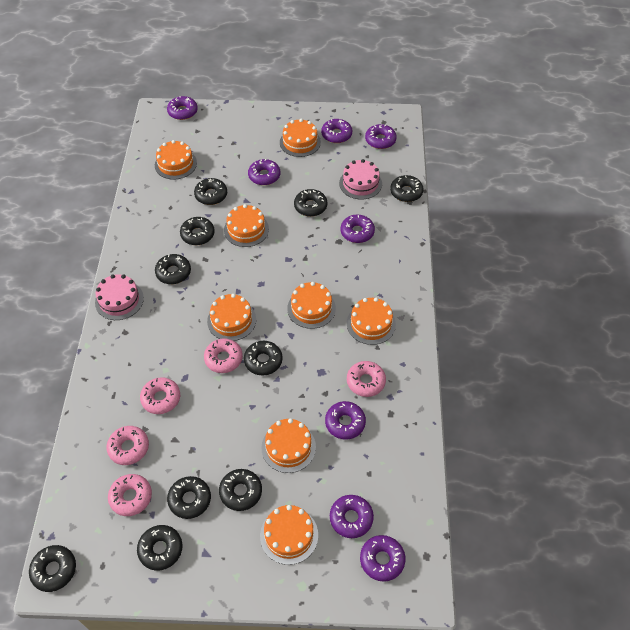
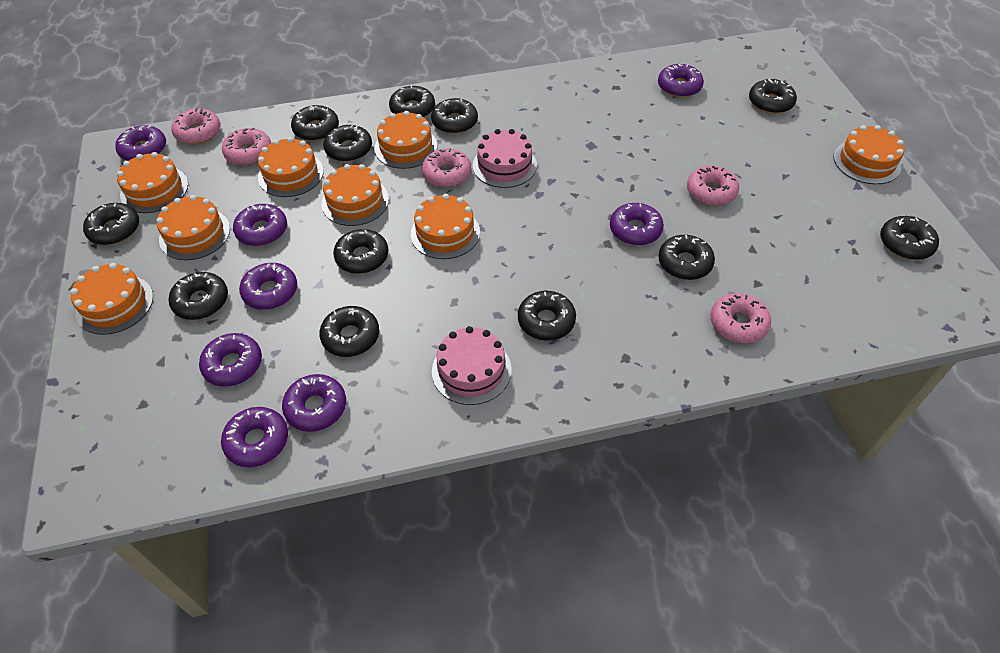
black donut: [29,545,76,592] [137,525,183,571] [155,254,191,284] [167,476,211,519] [180,217,215,245] [194,178,227,205] [219,469,262,511] [244,341,283,376] [294,189,327,217] [390,175,424,202] = 10 -> [83,203,139,245] [169,272,228,320] [291,105,339,141] [319,306,379,357] [323,125,372,162] [333,229,388,274] [389,86,435,117] [431,98,478,134] [518,291,576,341] [658,235,715,280] [749,79,797,114] [880,216,939,260] = 12

